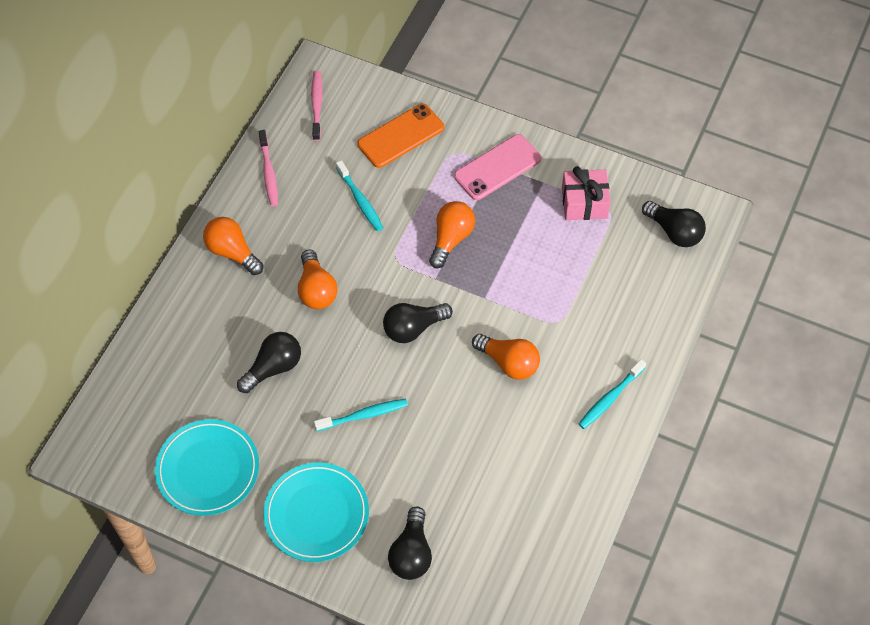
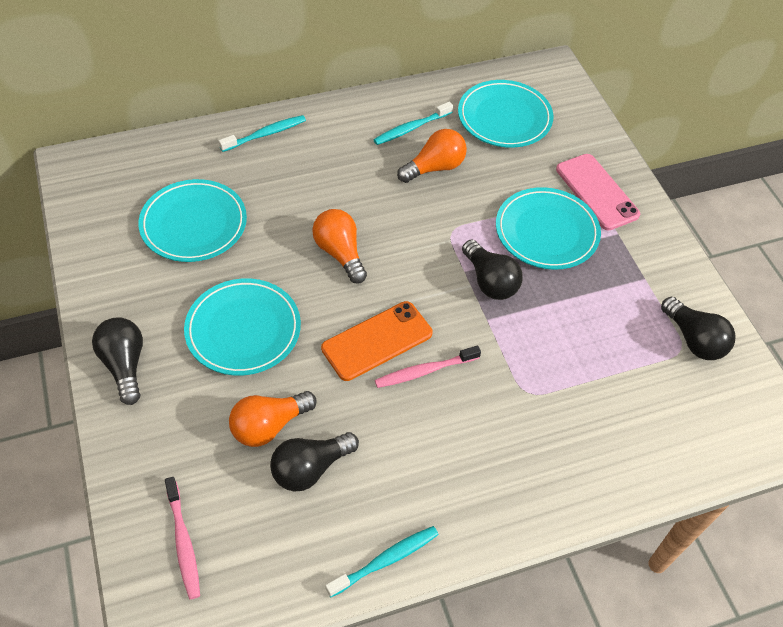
orange light bulb: [203,217,264,275] [298,250,337,309] [429,201,475,268] [472,334,540,380] = 4 -> [229,391,317,447] [312,209,367,284] [397,129,467,183] = 3
pink gift: [562,166,611,220] = 1 -> none = 0
turquoise plate: [155,419,259,516] [263,462,369,562] = 2 -> [138,179,247,262] [184,279,301,376] [458,80,553,148] [496,187,601,270] = 4

